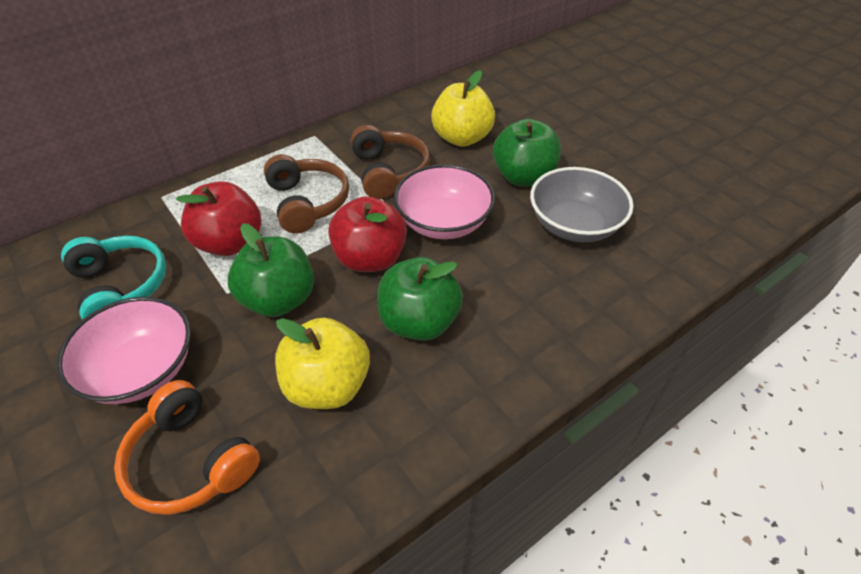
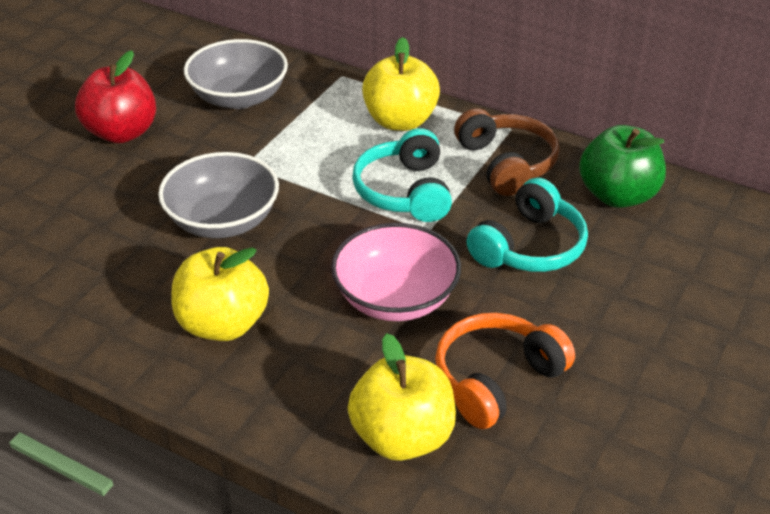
brown headphones: [264,154,349,234] [351,125,430,199] = 2 -> [454,108,560,196] = 1
green apple: [228,223,314,317] [377,257,463,341] [493,119,561,186] = 3 -> [579,125,666,208] = 1
grey bowl: [530,167,634,242] = 1 -> [158,152,279,238] [184,39,288,109] = 2
pink bowl: [56,297,191,404] [394,164,495,239] = 2 -> [331,223,461,321] = 1
red apple: [176,181,261,256] [328,196,407,272] = 2 -> [75,51,156,143] = 1
turquoise headphones: [61,236,167,320] = 1 -> [352,128,452,222] [466,178,588,272] = 2
yellow apple: [275,318,370,409] [431,70,495,147] = 2 -> [172,247,269,341] [347,333,456,461] [362,37,440,131] = 3

